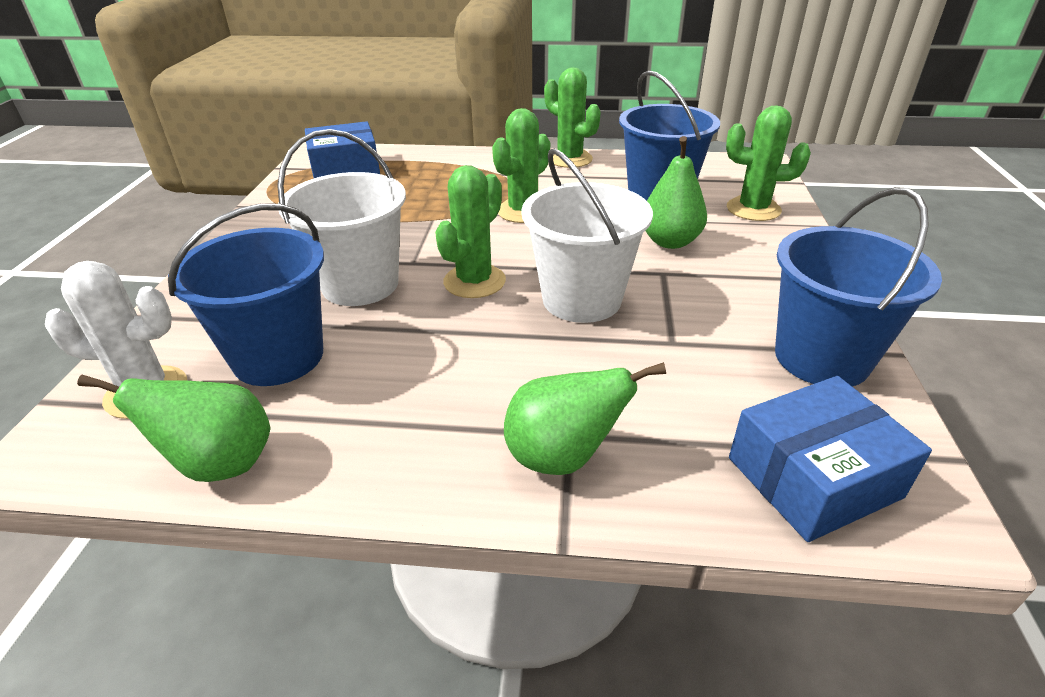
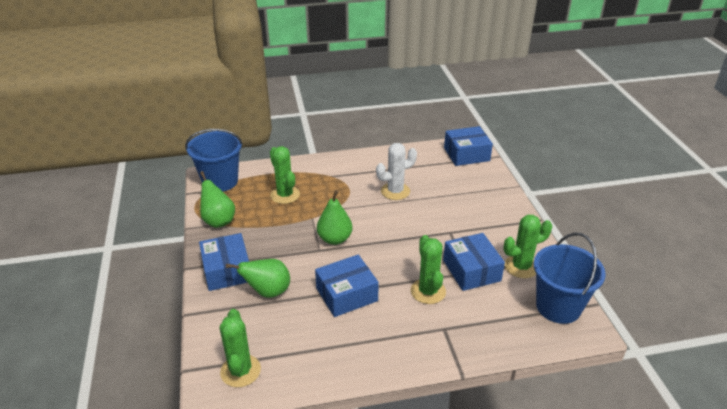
blue box: [305,121,380,178] [729,376,932,542] = 2 -> [199,233,249,291] [315,255,379,317] [443,233,505,291] [444,126,493,166] = 4
blue bucket: [168,203,324,386] [619,70,720,201] [775,187,942,387] = 3 -> [185,129,243,192] [534,233,606,324] = 2
white bucket: [277,129,406,306] [521,148,653,323] = 2 -> none = 0

